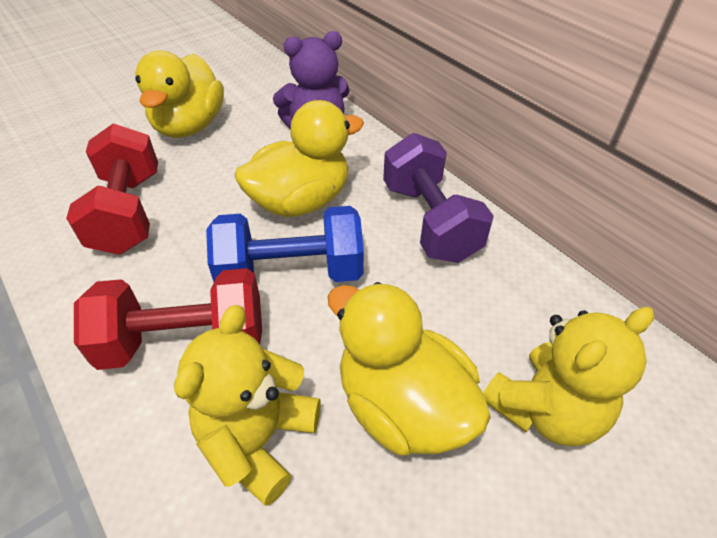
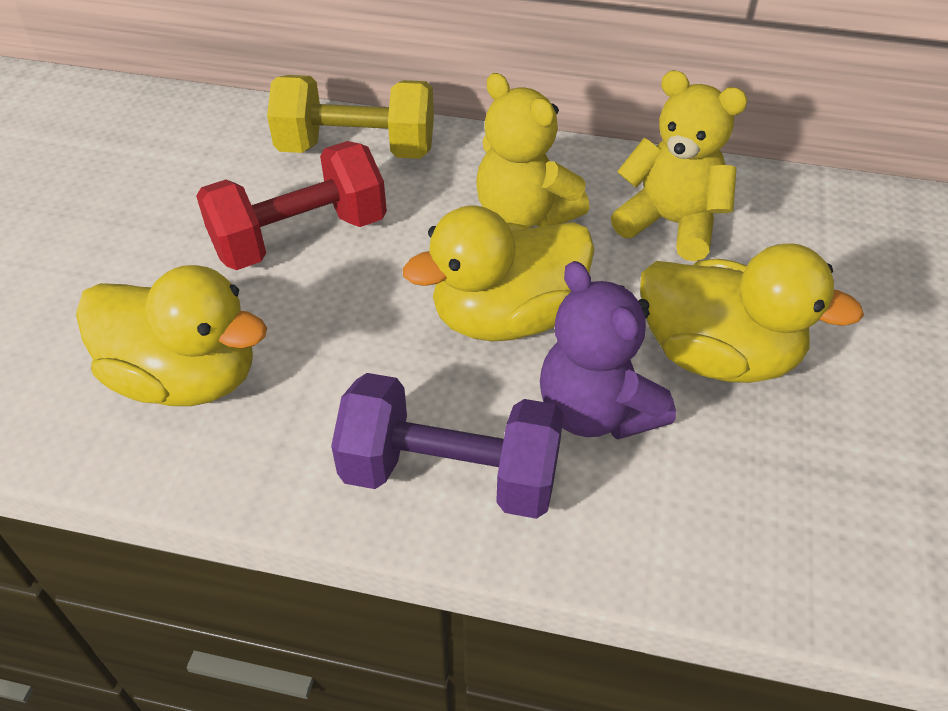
blue dumbbell: [206,206,364,282] = 1 -> none = 0
red dumbbell: [66,123,158,255] [74,268,262,370] = 2 -> [196,141,387,270] = 1
yellow dumbbell: none = 0 -> [267,75,434,159] = 1

